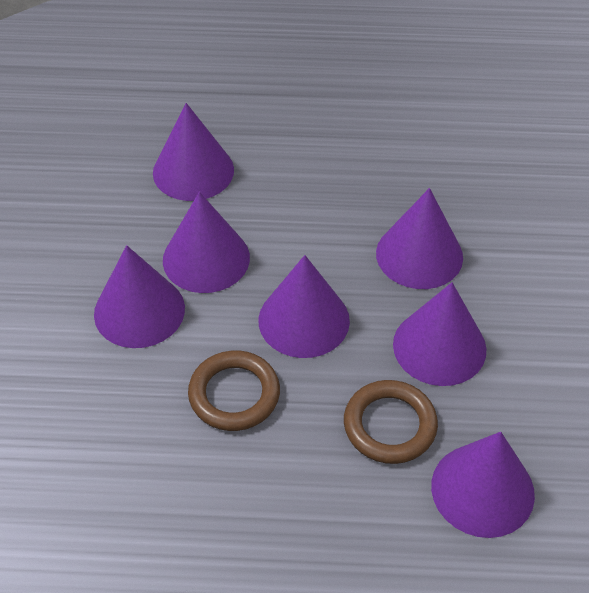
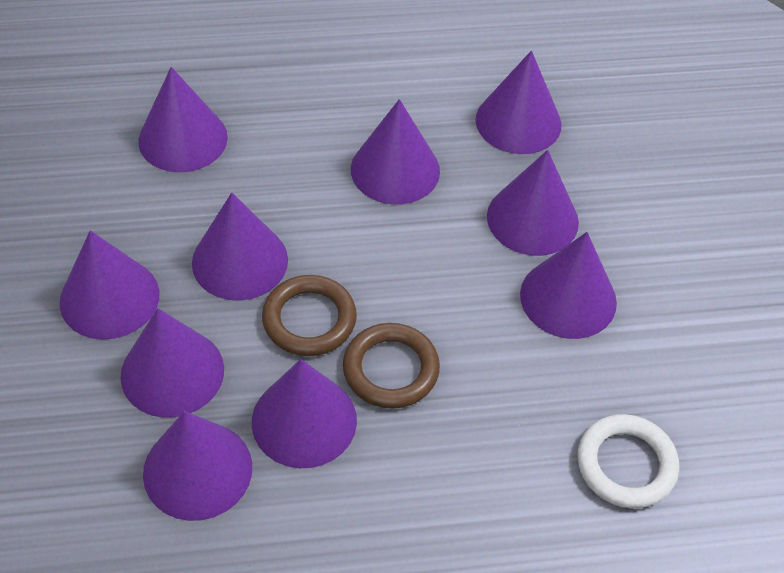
purple cone: [94,245,185,348] [153,103,234,201] [163,192,250,293] [258,255,350,358] [376,188,463,289] [393,282,486,386] [431,432,535,538] = 7 -> [60,230,159,340] [120,308,224,418] [138,67,228,172] [143,411,252,521] [192,193,288,301] [252,359,357,468] [351,99,440,204] [475,51,561,154] [487,150,579,256] [520,232,617,339] = 10
white ring: none = 0 -> [577,414,679,508] = 1

